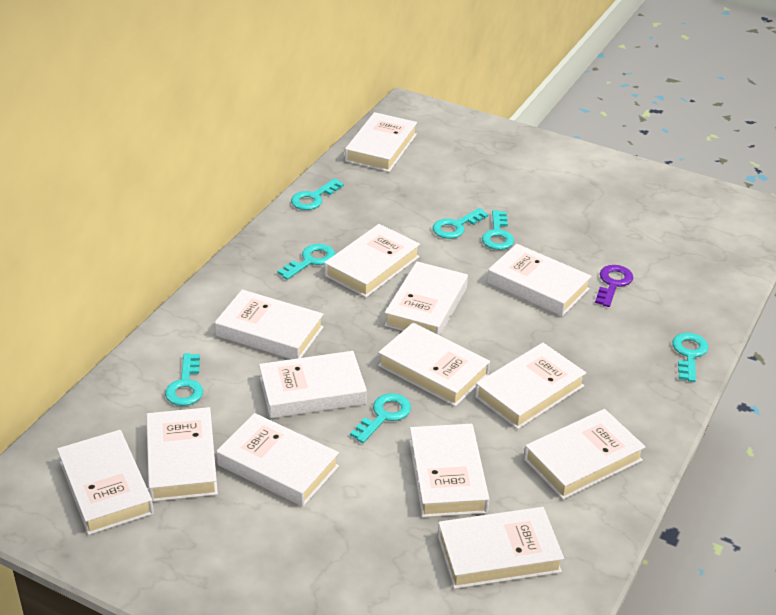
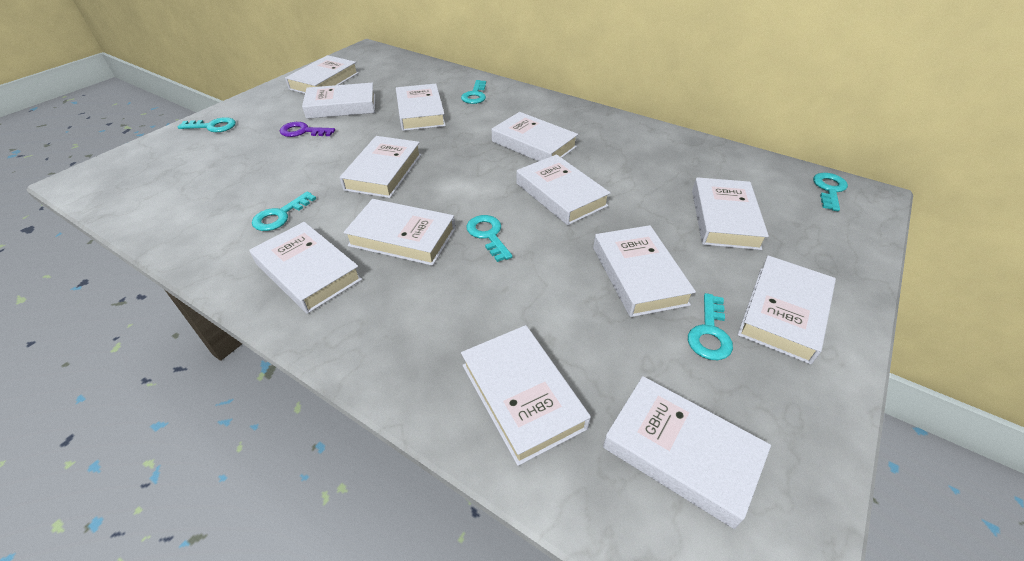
turquoise key: [165,353,203,406] [277,244,335,280] [291,178,344,210] [350,393,411,443] [432,208,489,239] [482,210,514,250] [672,333,708,382] = 7 -> [178,117,236,132] [252,192,316,231] [461,80,486,104] [466,215,513,262] [688,293,733,360] [813,173,848,211] = 6
white book: [57,430,154,535] [146,407,218,502] [215,290,324,359] [217,413,339,507] [259,351,367,418] [324,224,420,297] [345,112,417,172] [378,323,490,406] [384,261,468,336] [409,424,489,517] [437,507,564,589] [475,343,586,429] [487,244,592,316] [524,409,645,499] = 14 -> [250,222,362,314] [285,55,358,94] [302,83,375,119] [340,136,421,198] [343,199,455,266] [396,84,446,131] [461,325,591,466] [492,112,578,161] [516,154,611,225] [593,225,696,317] [603,376,771,529] [692,177,769,250] [738,255,836,364] = 13

